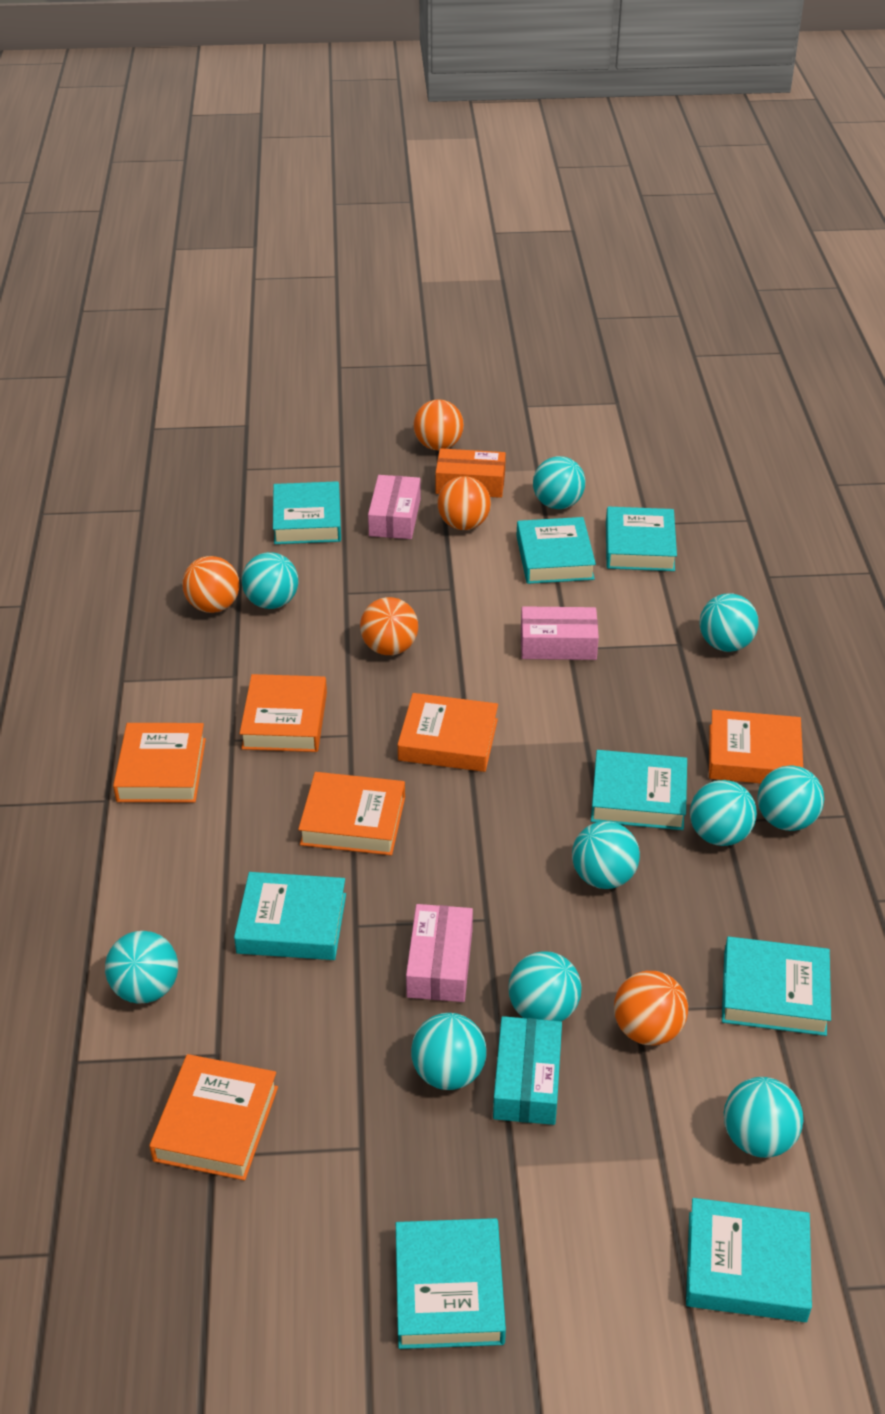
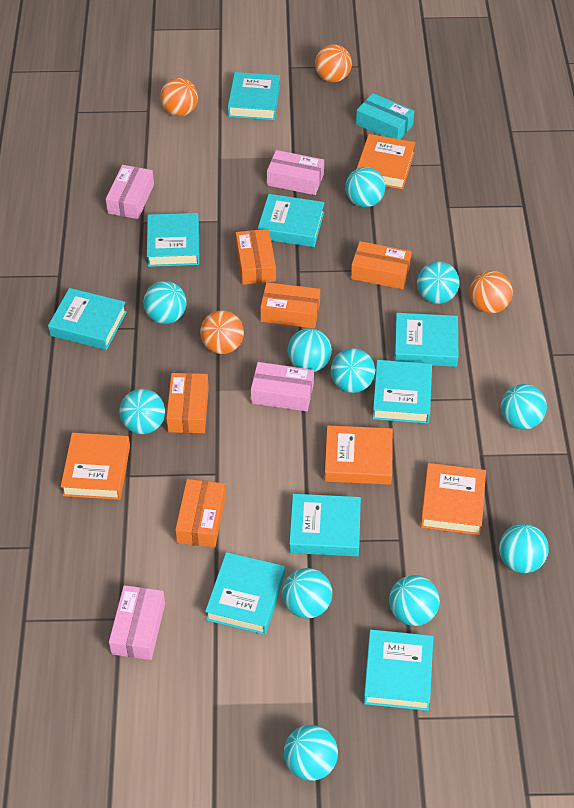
orange ball: [182,556,240,613] [360,597,418,655] [413,399,464,450] [437,476,491,530] [614,971,688,1045] = 5 -> [160,78,198,116] [200,310,244,354] [315,44,352,82] [470,271,513,313] = 4
orange book: [113,723,206,803] [149,1054,278,1180] [240,674,327,752] [298,772,405,855] [398,693,498,772] [709,710,803,783] = 6 -> [61,433,130,500] [324,425,393,485] [356,134,415,189] [420,463,486,535] = 4
orange box: [435,449,506,498] = 1 -> [166,373,209,433] [175,479,226,548] [236,229,276,285] [260,282,320,328] [351,241,412,289] = 5
pink box: [368,475,421,539] [406,904,473,1002] [521,606,599,660] = 3 -> [106,165,154,219] [109,585,165,660] [251,362,314,411] [267,150,324,195] = 4
turquoise ball: [105,931,178,1004] [242,552,298,609] [411,1013,486,1090] [508,951,582,1021] [533,456,585,509] [572,821,640,889] [690,780,757,846] [699,594,759,652] [724,1077,803,1158] [757,765,824,831] = 10 -> [119,389,165,434] [143,281,187,324] [282,568,332,619] [284,725,338,781] [288,328,332,372] [331,348,375,393] [345,167,385,207] [389,575,440,626] [417,261,460,304] [499,524,549,573] [501,384,547,430] = 11
turquoise book: [234,872,346,960] [273,481,341,544] [396,1218,506,1349] [517,517,596,584] [591,750,687,830] [606,507,677,571] [686,1198,812,1322] [722,937,831,1036] = 8 -> [48,288,127,350] [147,213,200,267] [205,552,285,635] [228,72,280,120] [258,194,324,247] [289,494,361,556] [363,630,433,711] [372,360,432,424] [394,313,458,367] = 9

